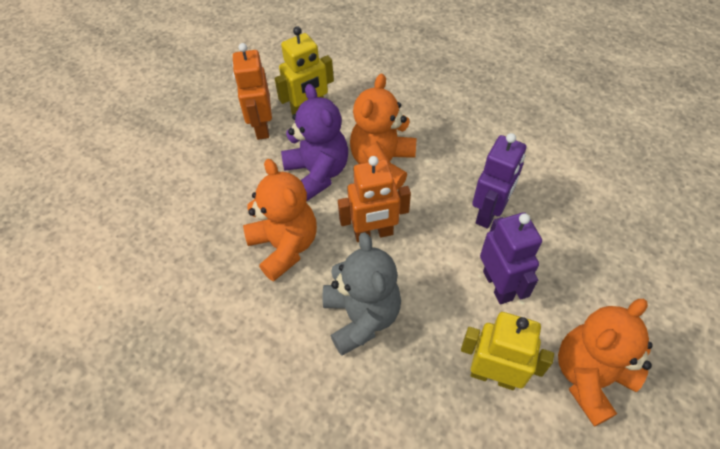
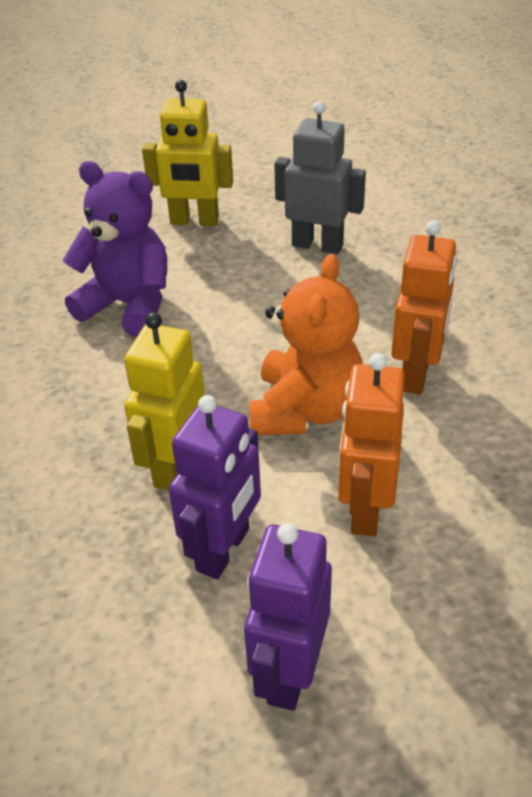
grey robot: none = 0 -> [274,101,366,254] = 1
grey teddy bear: [323,232,401,356] = 1 -> none = 0
orange teddy bear: [243,159,317,282] [350,74,416,190] [558,299,653,427] = 3 -> [249,254,363,435] = 1

